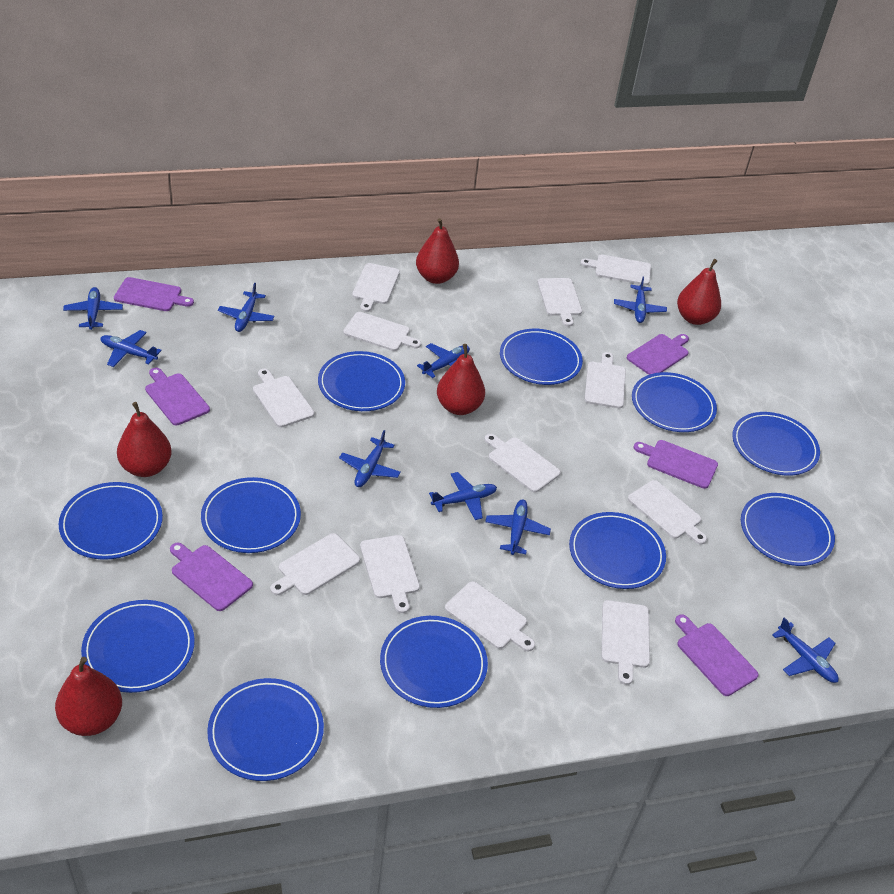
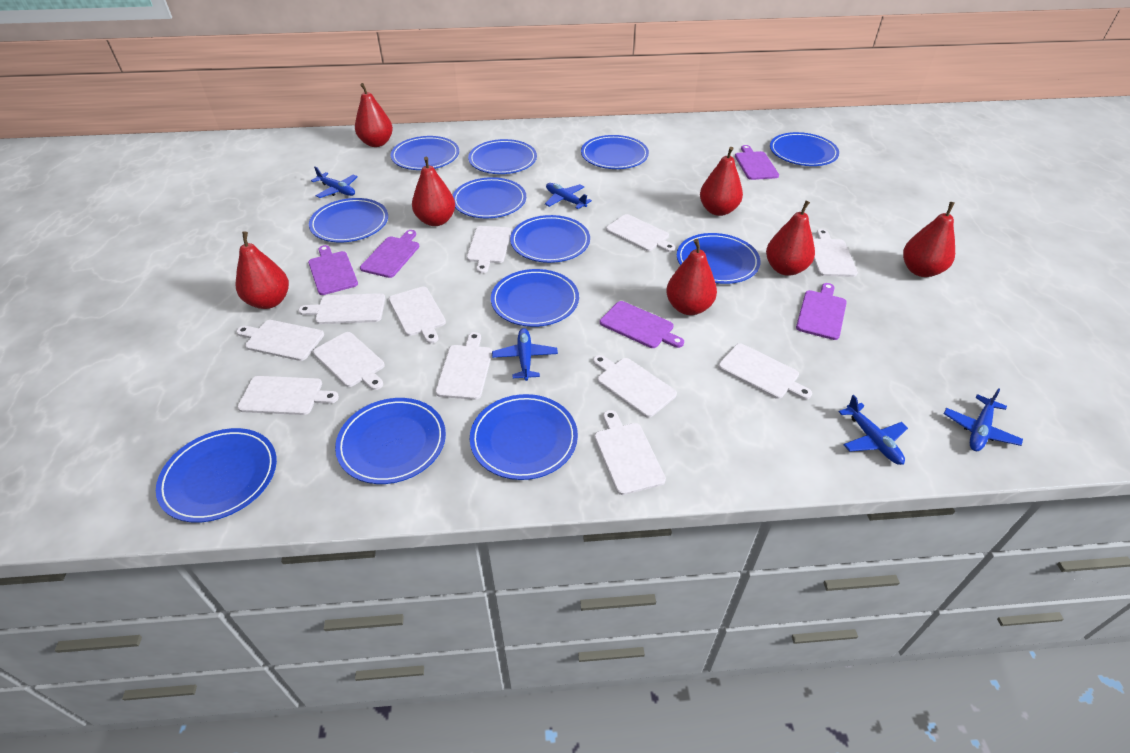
blue plane: [63,287,123,330] [100,330,162,367] [218,283,275,332] [339,430,401,487] [417,343,470,378] [429,472,497,520] [485,499,551,555] [614,276,667,323] [772,617,839,683] = 9 -> [311,167,358,198] [492,328,558,381] [545,183,592,209] [839,395,908,465] [944,388,1023,451] = 5
blue plate: [59,482,163,560] [81,600,195,693] [201,477,301,553] [207,678,324,781] [318,351,405,411] [380,616,488,708] [500,329,583,385] [569,512,666,589] [632,372,717,432] [732,412,820,476] [741,493,835,566] = 11 -> [156,428,277,522] [309,198,388,242] [335,398,446,484] [391,136,459,170] [453,177,526,218] [468,139,537,174] [470,394,578,480] [491,269,579,327] [510,215,590,263] [581,135,649,169] [677,233,761,284] [770,132,839,166] = 12
purple cutting board: [114,277,194,311] [145,368,210,425] [170,542,253,611] [627,334,689,375] [633,440,718,489] [675,614,759,696] = 6 -> [308,245,358,295] [360,230,420,278] [600,301,684,348] [735,145,779,180] [796,283,847,340] = 5
red pear: [55,657,122,736] [117,402,172,477] [416,218,459,284] [437,344,485,415] [677,259,721,325] = 5 -> [236,231,289,309] [355,83,393,147] [412,157,455,226] [666,239,717,315] [700,147,743,216] [766,200,815,276] [903,202,955,277] = 7

